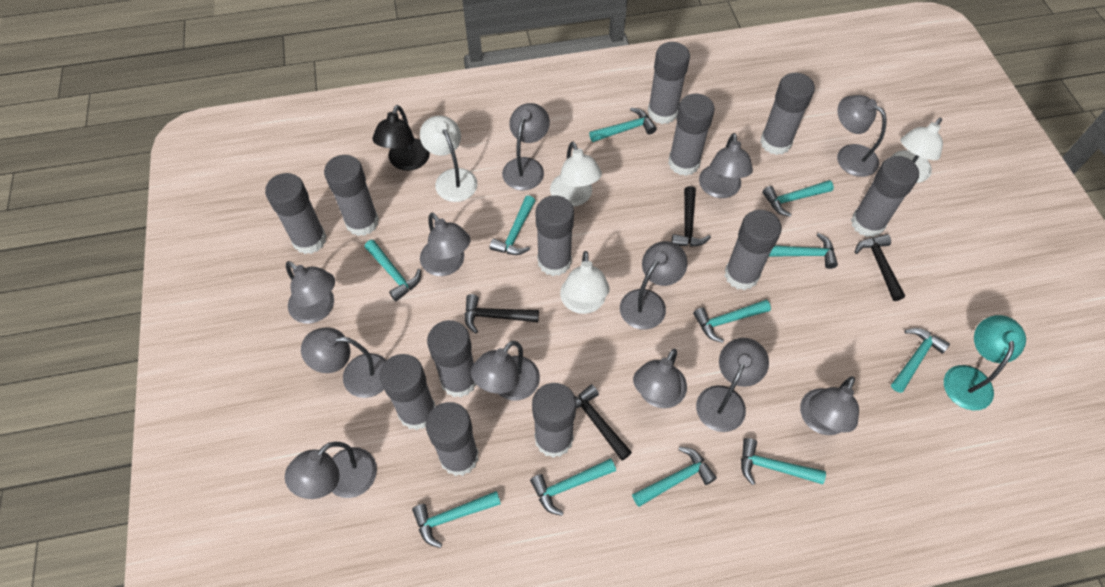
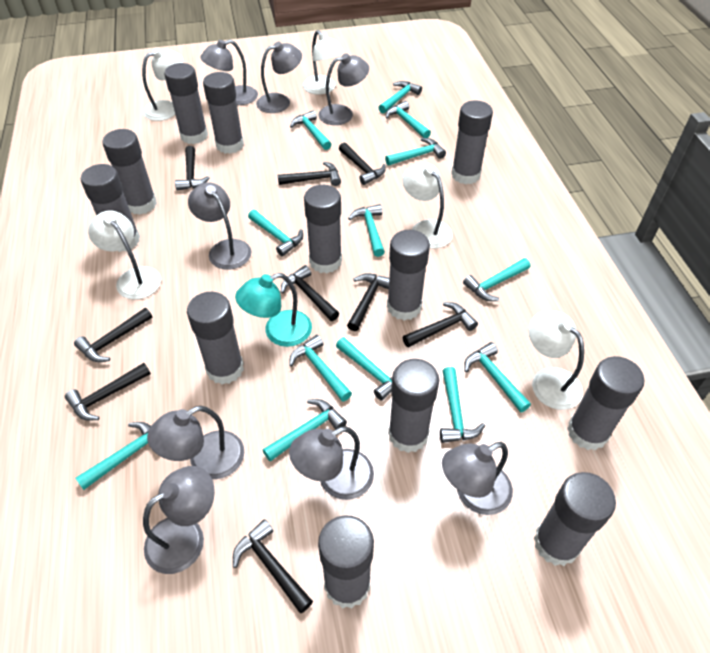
black hammer: [464,294,539,333] [575,384,632,461] [671,186,711,247] [855,234,905,301] = 4 -> [65,363,151,420] [74,308,153,362] [175,146,210,191] [233,519,313,613] [278,162,341,186] [281,265,339,321] [339,143,386,185] [347,273,389,331] [403,302,478,348] = 9
black lamp: [372,105,430,171] = 1 -> none = 0
grey lamp: [285,442,377,499] [286,261,335,324] [301,327,387,398] [420,212,471,276] [471,341,540,400] [502,103,550,191] [620,241,688,330] [633,349,687,408] [696,338,769,432] [699,133,753,198] [800,376,859,435] [837,95,886,177] = 12 -> [143,466,215,574] [147,406,244,479] [188,182,251,270] [200,40,258,105] [256,42,302,113] [289,426,374,500] [318,53,369,125] [442,442,513,515] = 8
turquoise hammer: [365,240,421,301] [412,491,501,548] [490,195,535,255] [530,458,616,516] [589,108,656,142] [632,447,717,507] [693,300,771,343] [741,438,826,485] [762,180,834,217] [769,233,838,269] [891,328,950,393] = 11 -> [75,422,151,490] [248,210,303,256] [263,399,347,462] [289,335,352,402] [290,110,331,150] [336,337,392,401] [348,204,385,257] [378,81,422,113] [385,138,446,166] [386,101,431,138] [440,367,485,443] [463,258,530,301] [464,342,531,412] = 13
white lamp: [420,116,477,202] [550,142,602,207] [560,251,610,314] [891,118,943,183] = 4 -> [88,211,161,299] [142,48,183,121] [303,30,344,94] [403,163,453,248] [529,311,584,410] = 5

